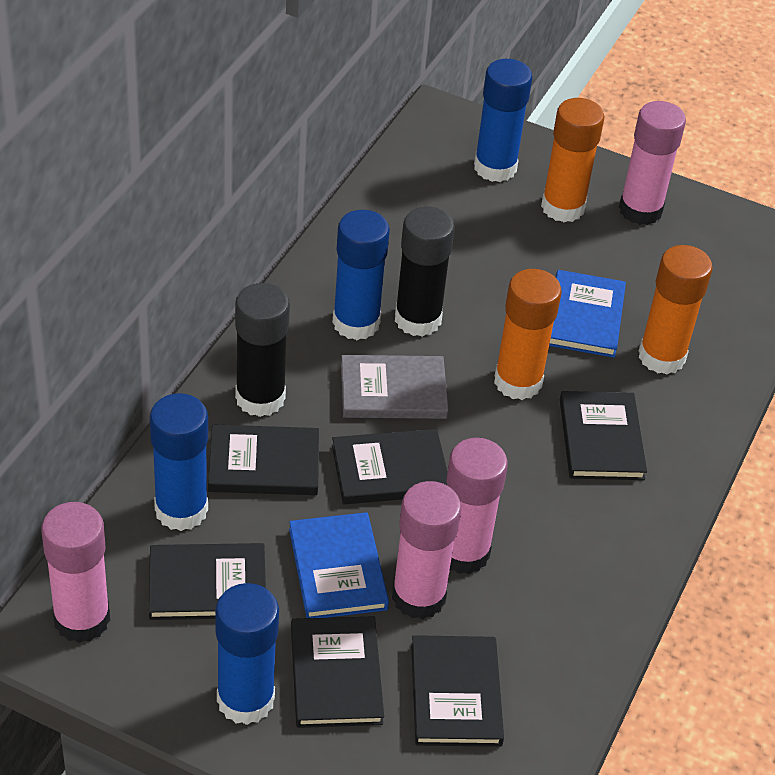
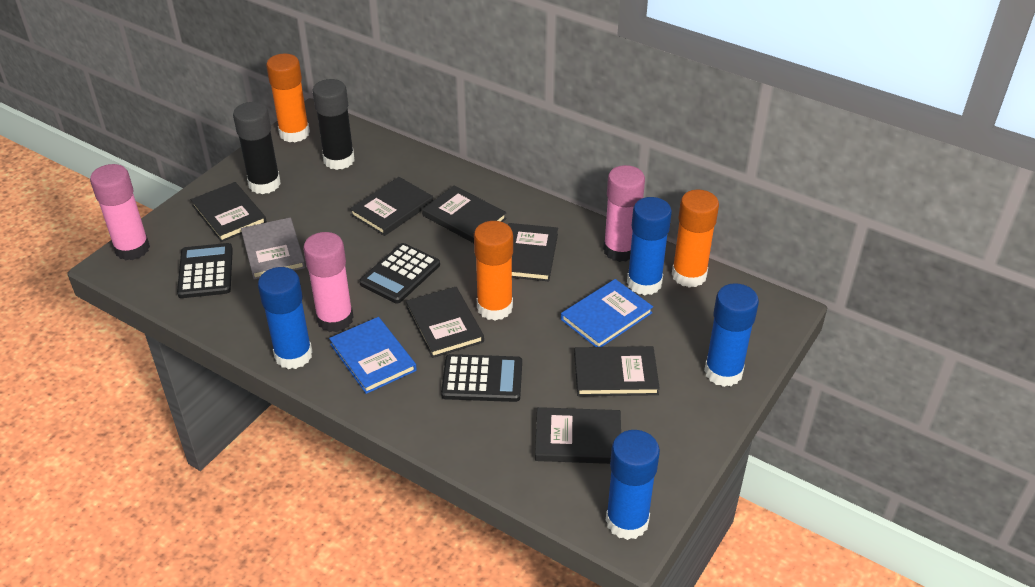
black book: [149,543,266,620] [208,424,319,495] [291,616,384,728] [332,429,448,504] [411,635,504,747] [560,391,647,480] = 6 -> [191,182,267,242] [350,177,433,236] [406,287,484,358] [422,185,507,243] [508,223,558,281] [535,407,621,464] [574,346,660,396] = 7
black calculator: none = 0 -> [177,243,233,298] [359,243,440,303] [441,354,522,402] = 3
pink glue stick: [42,502,110,643] [392,481,461,619] [447,438,508,574] [619,101,686,225] = 4 -> [90,164,150,260] [303,232,353,332] [603,165,645,262] = 3

